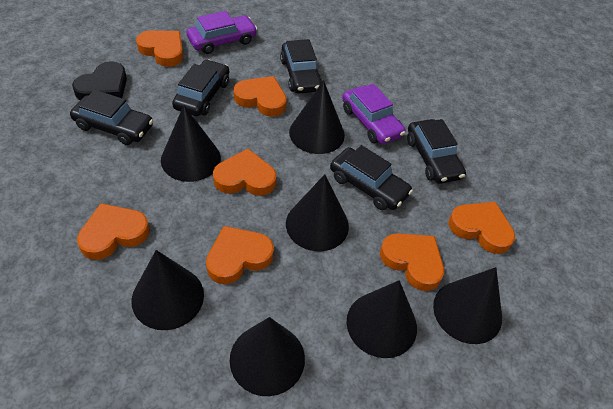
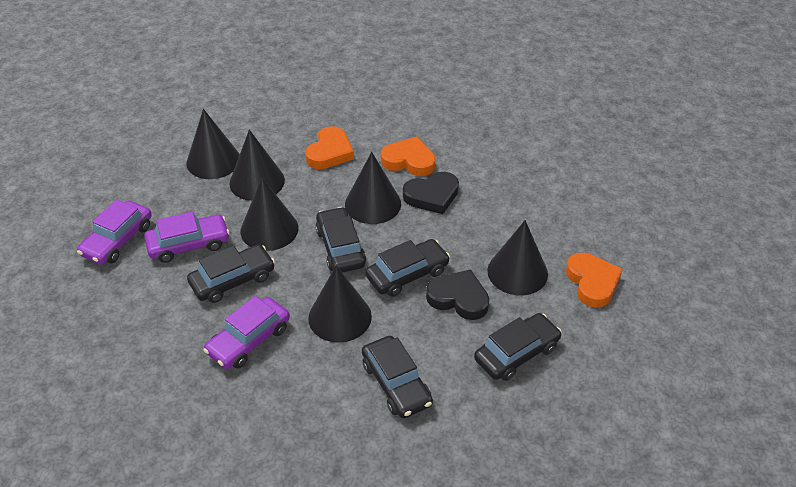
black cone: [132,250,204,330] [161,105,221,182] [230,317,305,396] [286,174,349,251] [289,80,345,154] [347,280,417,358] [433,267,502,344] = 7 -> [186,109,240,179] [230,129,285,201] [241,178,299,251] [308,265,372,343] [345,152,401,224] [487,220,548,295] = 6
black heart: [72,61,127,100] = 1 -> [403,172,459,214] [426,269,489,320] = 2
orange heart: [77,203,150,260] [136,30,183,67] [206,226,274,284] [213,149,277,196] [234,76,287,117] [380,233,444,291] [448,202,515,254] = 7 -> [305,126,354,169] [381,136,436,176] [566,253,623,308] = 3
purple car: [186,11,257,54] [342,84,406,144] = 2 -> [77,199,152,265] [144,211,230,263] [203,296,290,369] = 3

